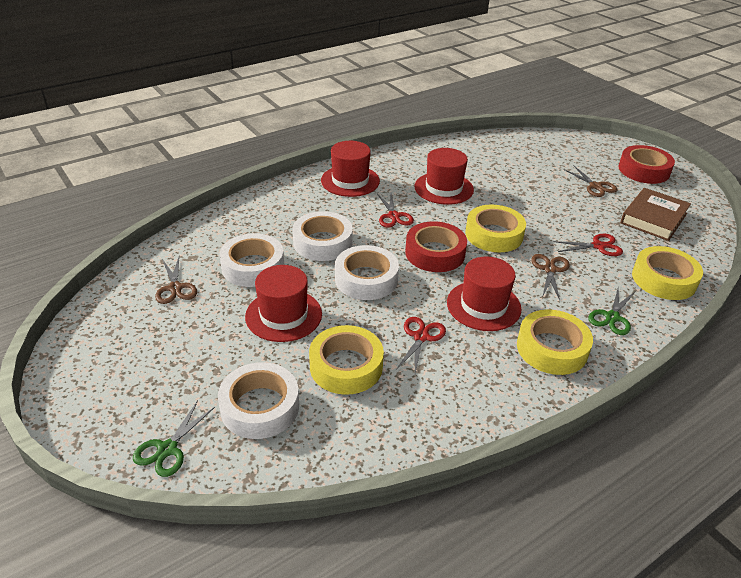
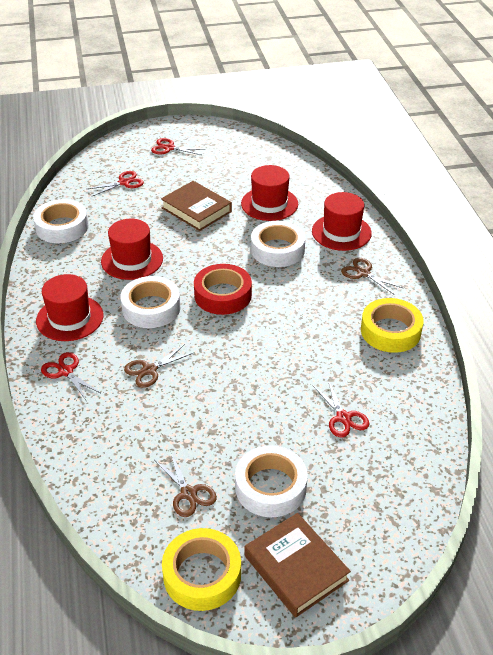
brown book: [620,188,691,241] = 1 -> [161,181,232,231] [244,513,351,618] = 2
green scissors: [133,400,215,477] [588,288,635,335] = 2 -> none = 0
red scissors: [378,193,414,228] [396,317,446,373] [553,234,623,256] = 3 -> [41,352,100,400] [88,171,144,196] [151,138,204,155] [313,380,370,437] = 4
red tape: [405,221,467,272] [618,145,675,184] = 2 -> [194,264,252,315] = 1
yellow tape: [309,325,384,395] [465,205,526,252] [517,309,593,375] [632,246,703,300] = 4 -> [162,528,241,611] [361,298,424,353] = 2

